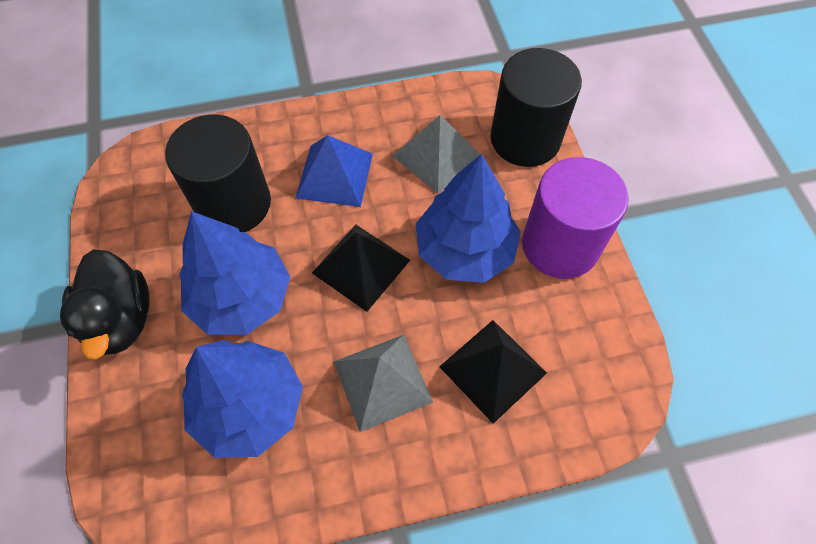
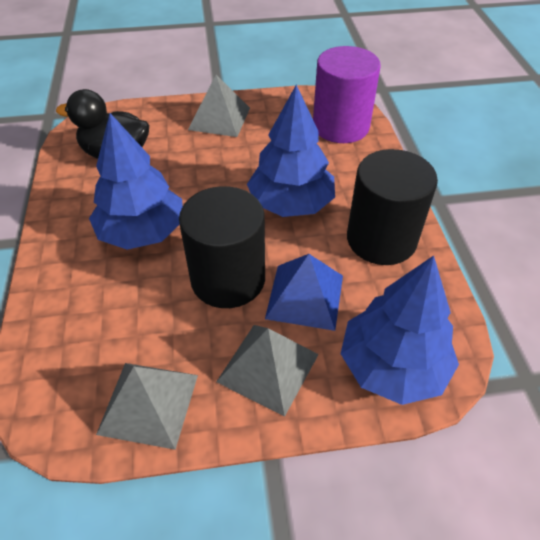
black pyramid: [312,225,410,312] [439,320,547,424] = 2 -> none = 0
grey pyramid: [334,335,433,432] [393,115,481,194] = 2 -> [96,363,198,450] [188,75,250,137] [216,325,319,417] = 3

